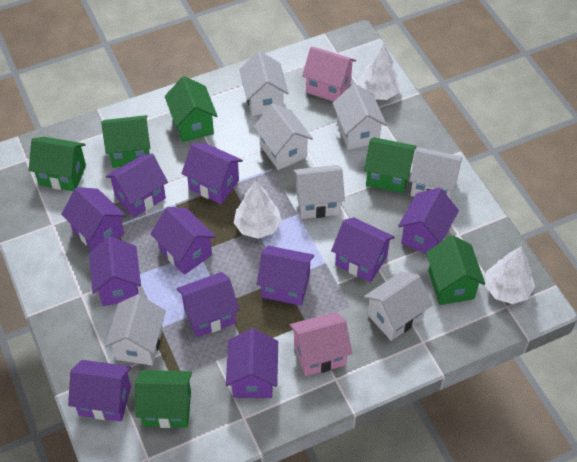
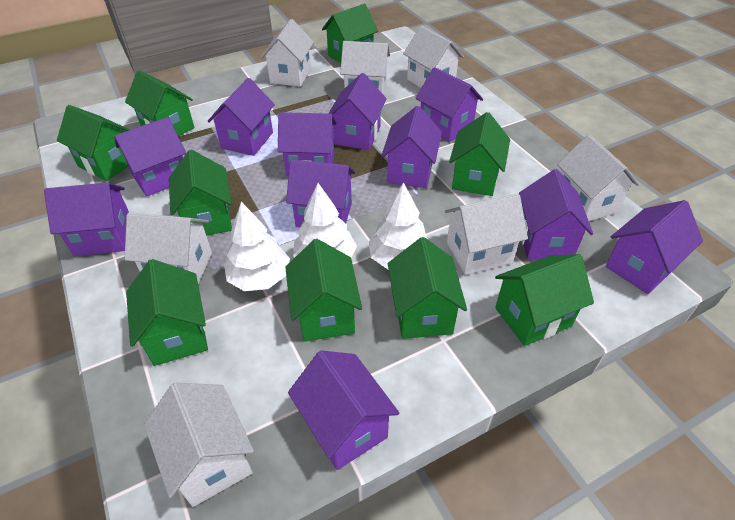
green house: [29,137,86,191] [101,115,150,168] [135,370,192,428] [165,76,217,142] [364,137,416,193] [426,235,485,305] = 6 -> [57,105,130,181] [125,70,195,137] [126,259,208,366] [169,150,232,236] [285,239,362,342] [322,4,378,63] [388,237,467,339] [449,112,510,196] [495,254,594,346] = 9
pink house: [290,312,352,376] [302,46,356,102] = 2 -> none = 0

